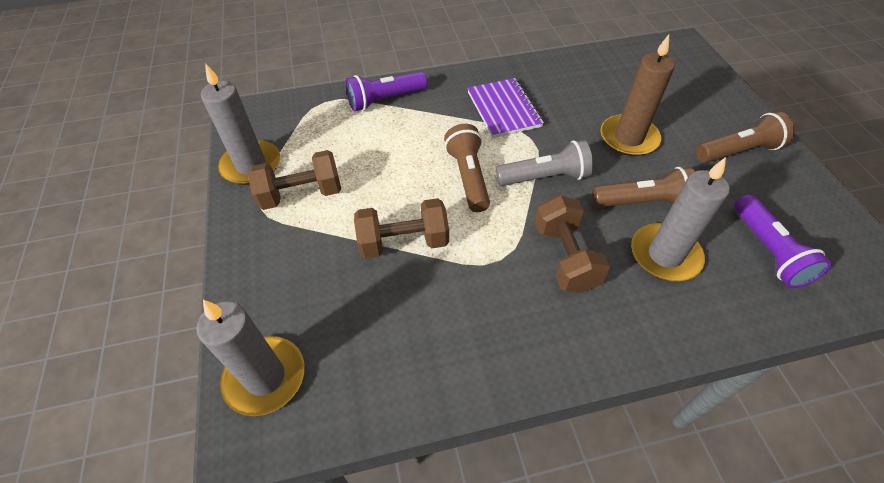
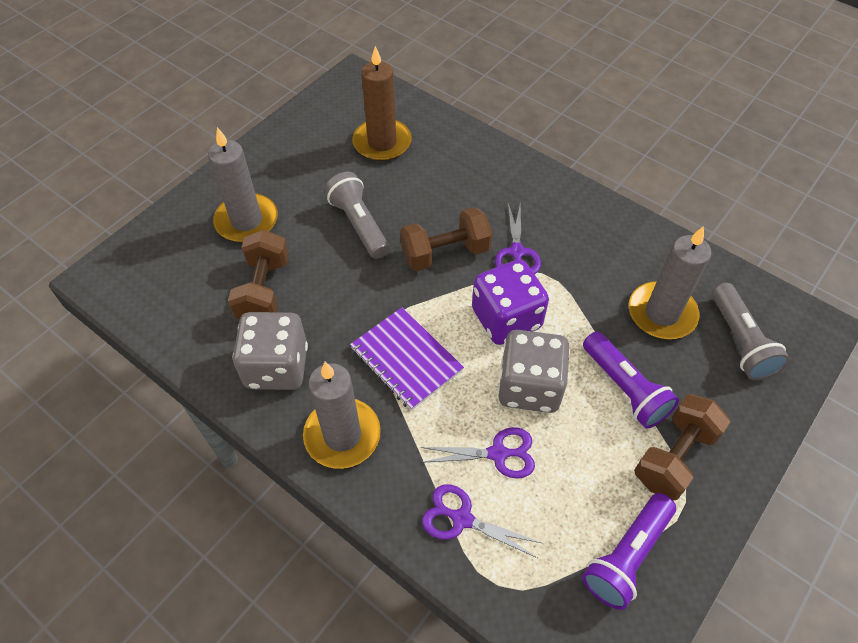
brown flashlight: [444,124,490,212] [592,167,695,207] [696,111,795,163] = 3 -> none = 0
grey dice: none = 0 -> [233,312,308,390] [498,330,570,413] = 2
grey flashlight: [496,140,593,186] = 1 -> [324,172,390,259] [712,283,790,380] = 2
purple dice: none = 0 -> [472,259,549,345] = 1
purple scissors: none = 0 -> [421,427,535,478] [422,484,541,558] [495,203,541,274] = 3

